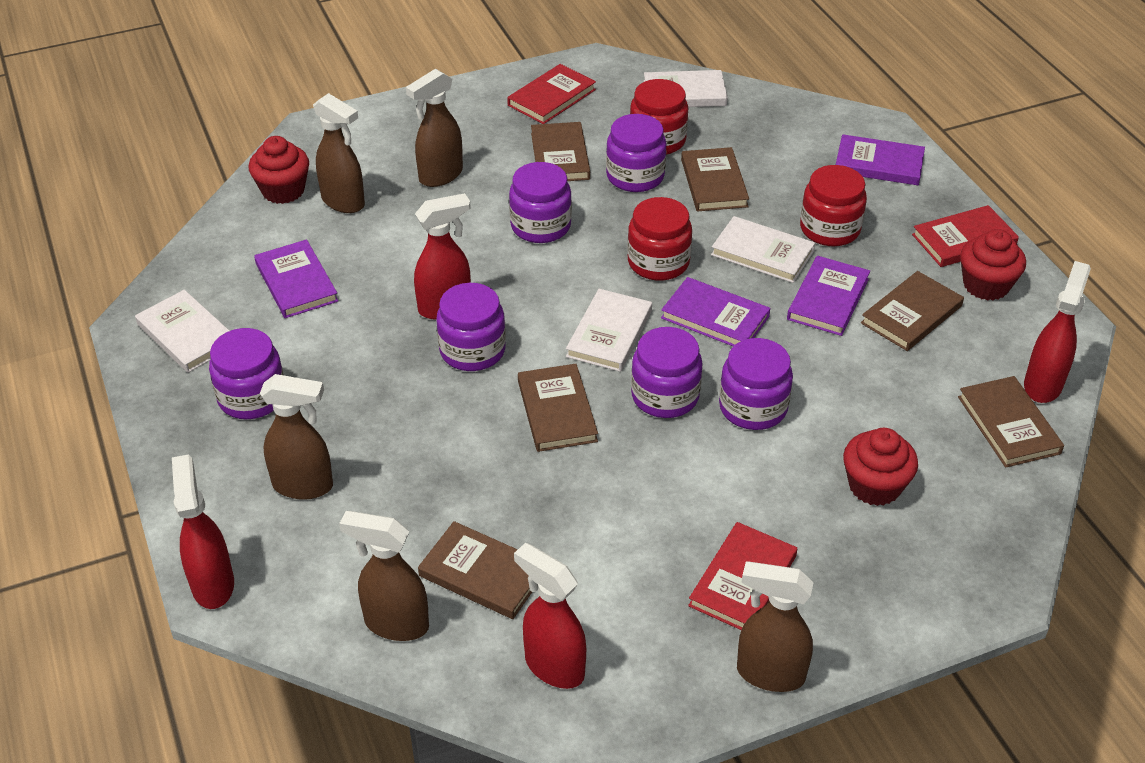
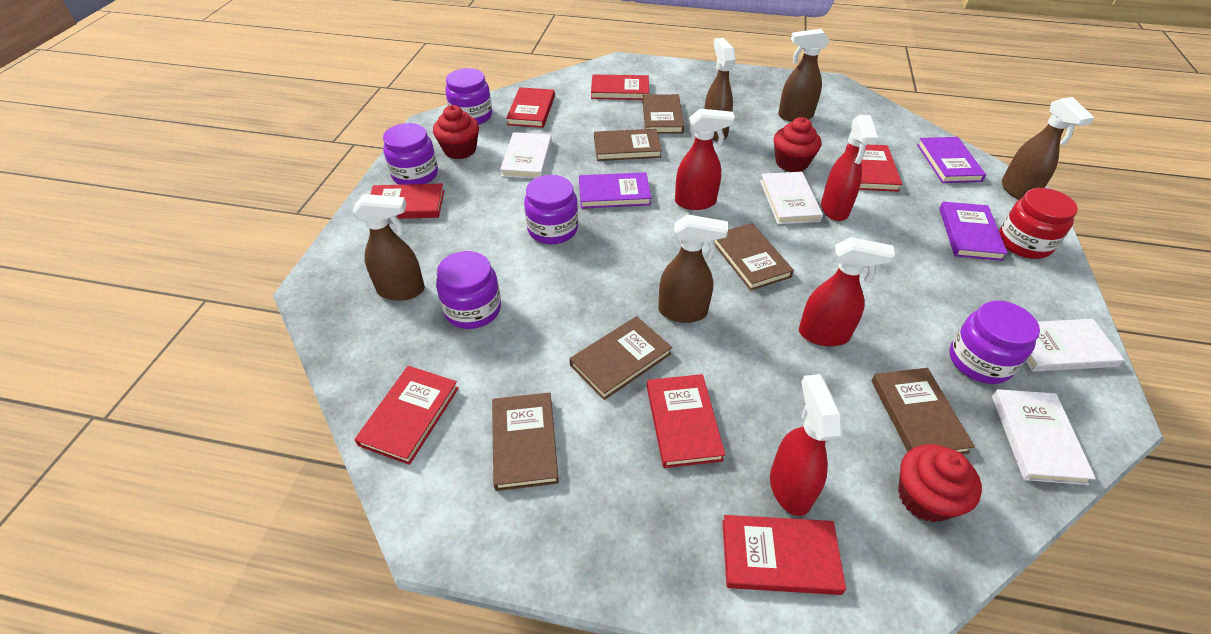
purple book: [254,239,338,318] [661,277,770,346] [787,256,870,336] [836,134,925,185] = 4 -> [579,172,651,209] [917,137,986,183] [939,202,1008,261] = 3
purple jar: [209,328,284,419] [436,283,506,371] [509,162,572,243] [606,114,667,192] [631,327,703,418] [719,338,793,430] = 6 -> [383,123,438,185] [436,251,501,329] [445,68,492,125] [524,175,578,244] [949,301,1040,384] = 5
red book: [507,64,596,124] [688,522,797,630] [912,205,1019,267] = 3 -> [354,366,459,465] [370,184,444,219] [506,87,555,128] [591,75,649,100] [647,374,725,468] [722,515,846,595] [845,144,903,192] = 7
red jar: [627,197,692,281] [630,79,688,155] [800,165,867,246] = 3 -> [999,188,1078,259] = 1

